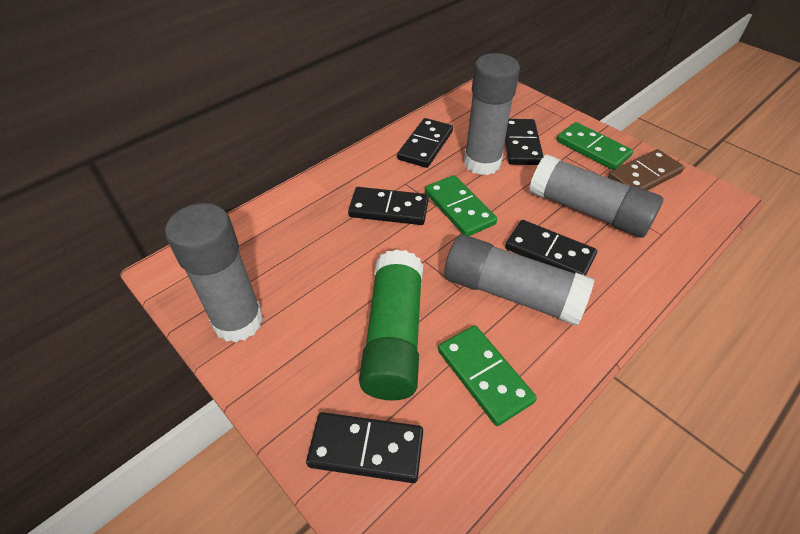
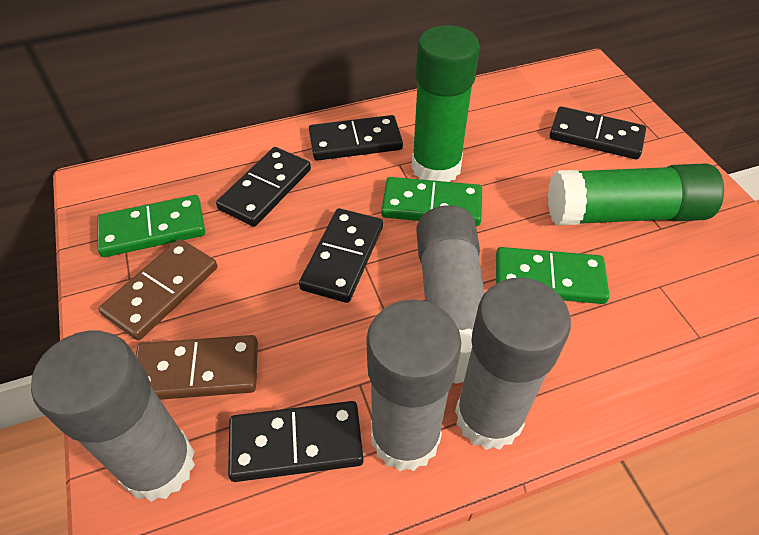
brown domino: [608,149,684,191] = 1 -> [98,239,217,340] [136,335,258,400] = 2
green glue stick: [359,249,423,400] = 1 -> [412,25,480,182] [548,163,724,225] = 2

